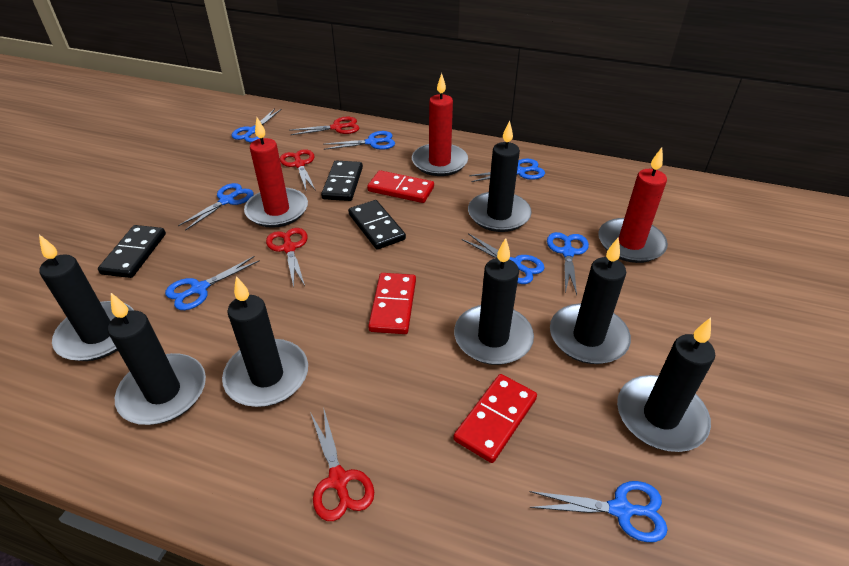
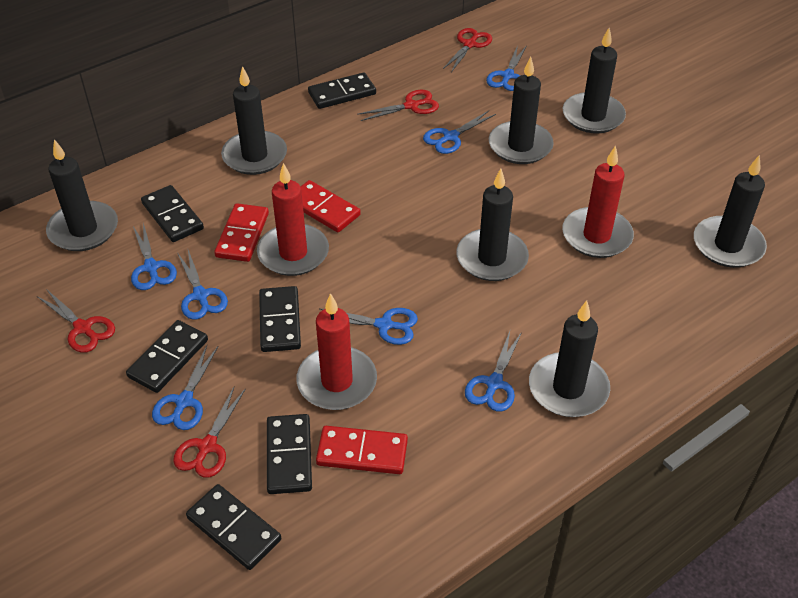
black domino: [98,225,166,278] [321,160,363,201] [348,200,406,249] = 3 -> [126,320,208,393] [141,185,204,242] [186,484,281,570] [259,286,301,352] [267,414,312,494] [308,72,376,109] = 6
blue scissors: [165,256,260,310] [178,183,254,231] [231,109,282,142] [323,131,395,150] [461,233,545,284] [469,159,545,182] [530,481,668,542] [547,232,589,295] = 8 -> [131,222,177,290] [152,345,218,430] [178,250,228,320] [319,308,418,345] [423,111,496,154] [465,331,522,412] [486,45,526,91] = 7

